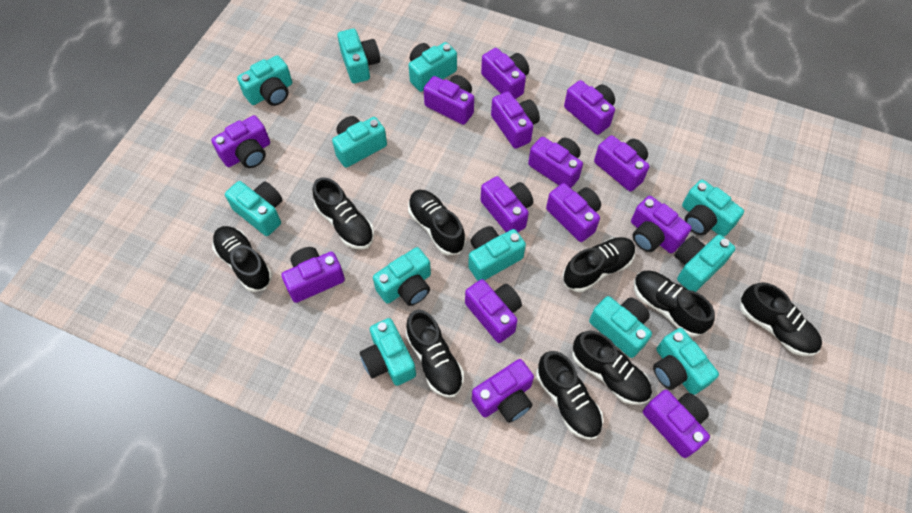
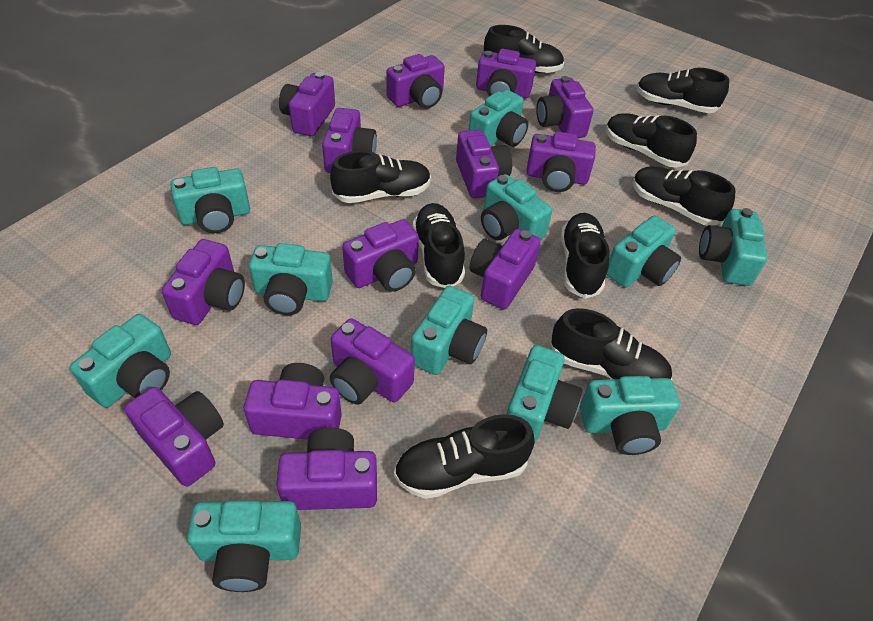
turquoise camera: [225,181,282,236] [237,55,292,106] [332,116,387,168] [337,29,380,83] [360,318,416,386] [373,247,431,306] [409,42,457,92] [468,226,526,281] [589,296,652,358] [653,328,719,395] [674,235,735,292] [682,180,744,237] = 12 -> [70,314,171,408] [170,167,250,233] [187,500,301,592] [249,243,333,315] [411,286,487,375] [468,90,528,147] [481,174,552,240] [506,345,582,442] [580,376,680,455] [606,215,681,288] [699,208,767,286] = 11

